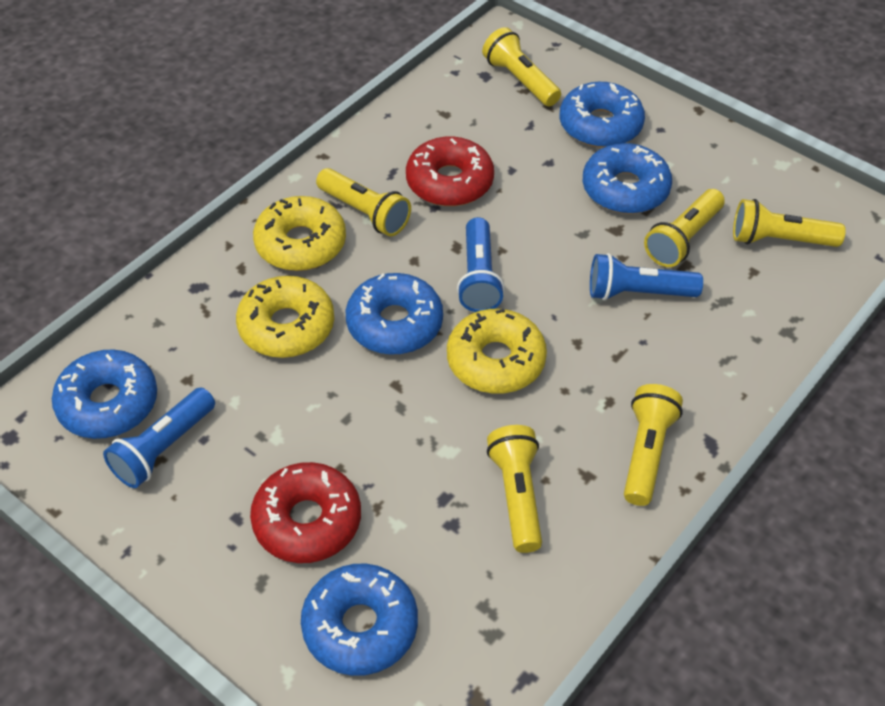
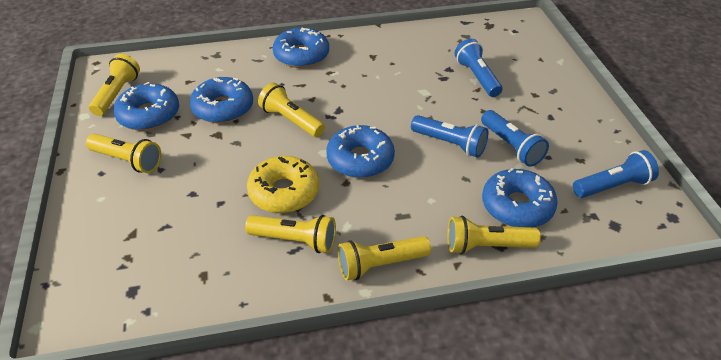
blue flashlight: [103,387,215,488] [457,217,505,312] [590,253,703,301] = 3 -> [411,115,488,158] [455,39,502,97] [481,110,549,167] [573,150,659,198] = 4
red donut: [250,462,361,563] [406,136,494,206] = 2 -> none = 0
yellow donut: [236,276,334,358] [253,196,346,271] [447,308,547,394] = 3 -> [247,156,319,213] = 1

